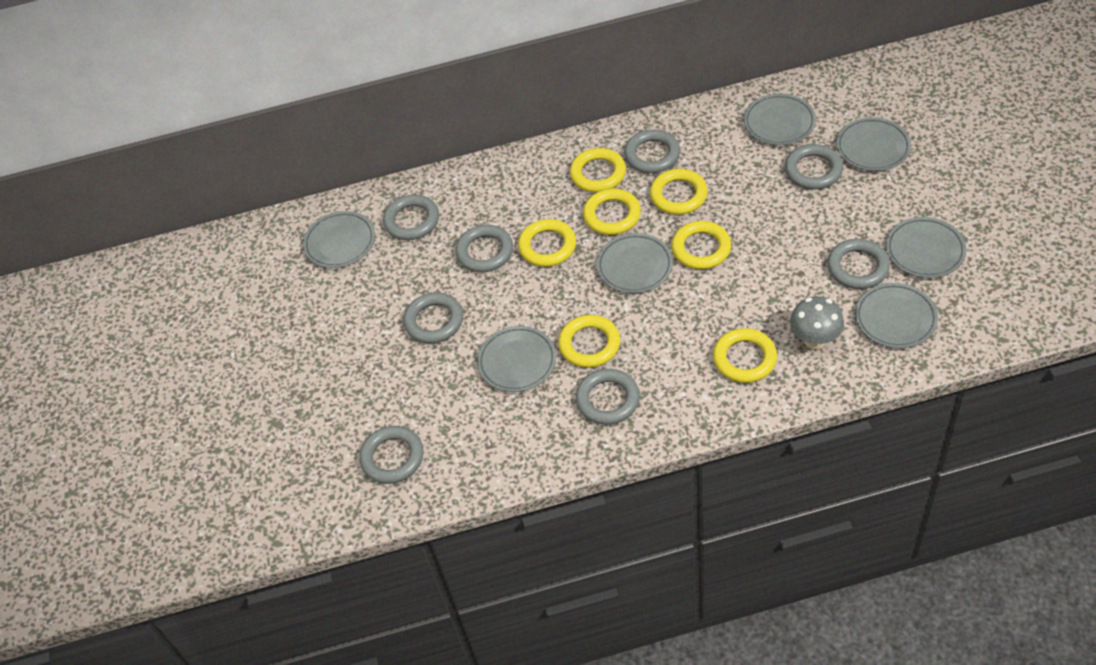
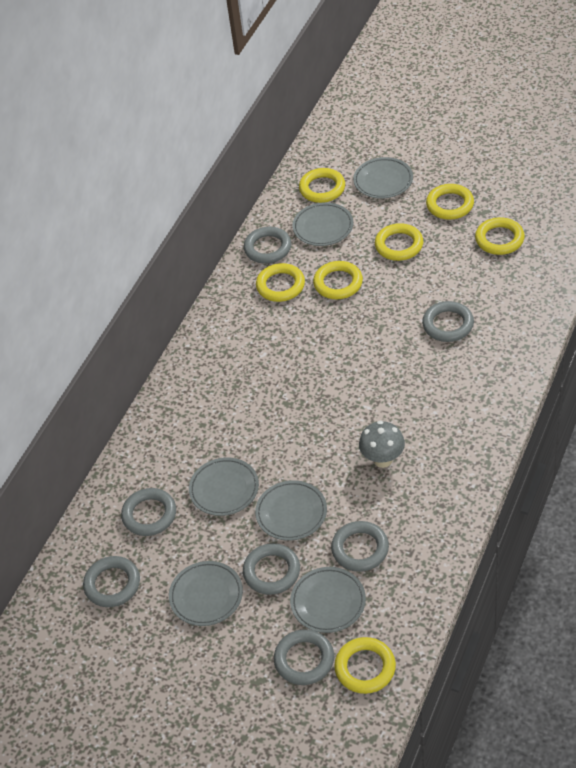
grey plate: [303,211,375,268] [477,326,556,392] [596,233,673,293] [744,94,816,145] [836,117,911,171] [855,283,938,348] [886,217,966,278] = 7 -> [169,561,243,626] [189,457,259,516] [255,480,327,541] [290,567,366,633] [293,202,353,246] [353,157,413,199] = 6
grey ring: [360,426,424,484] [383,195,439,240] [404,293,463,343] [456,225,513,272] [576,369,640,425] [624,130,680,173] [785,144,843,189] [827,239,890,289] = 8 -> [83,556,140,607] [121,488,176,536] [243,543,300,595] [244,227,292,264] [274,629,334,685] [331,521,389,572] [422,301,474,342] = 7

